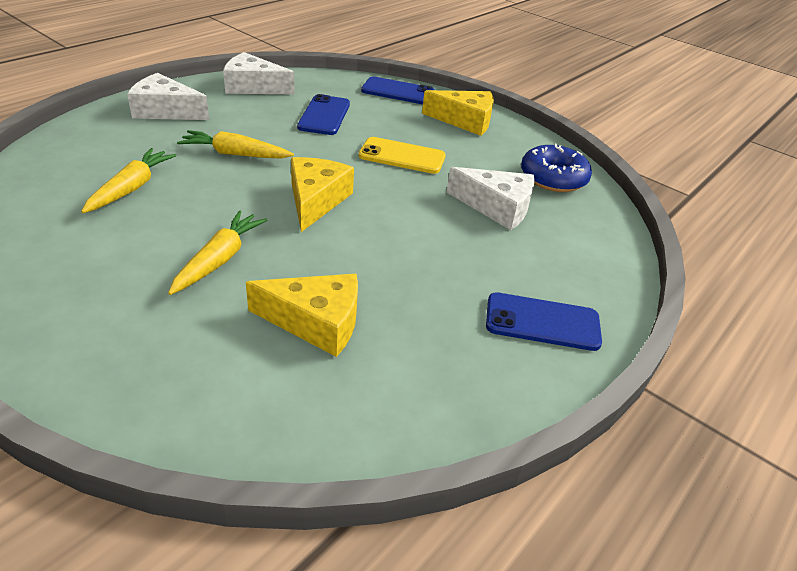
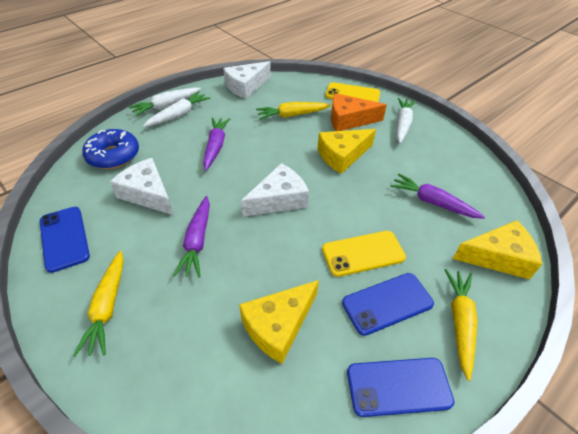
orange cheese: none = 0 -> [331,93,387,131] = 1
purple carrot: none = 0 -> [173,196,210,277] [203,117,230,171] [390,174,485,219] = 3
white carrot: none = 0 -> [129,88,201,116] [143,91,211,127] [397,98,416,144] = 3
yellow phone: [359,137,446,174] = 1 -> [322,231,406,277] [325,82,380,102] = 2

